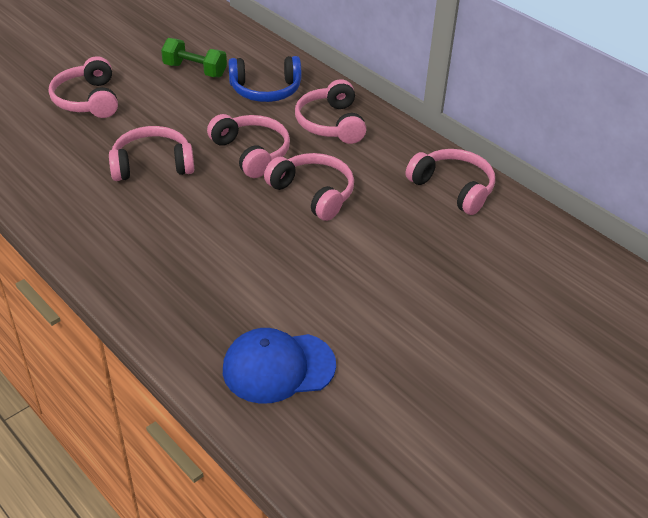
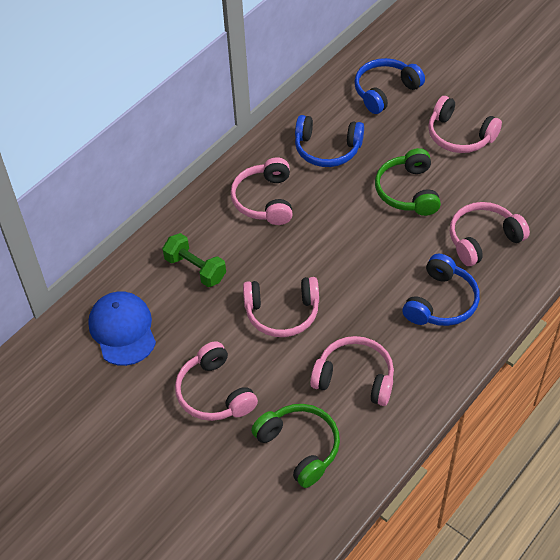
blue headphones: [228,56,301,102] = 1 -> [295,115,364,167] [354,58,425,114] [402,253,480,326] = 3
green headphones: none = 0 -> [251,404,340,488] [375,148,441,216] = 2

